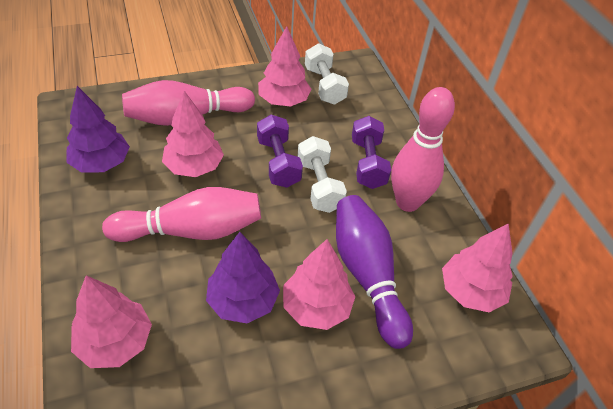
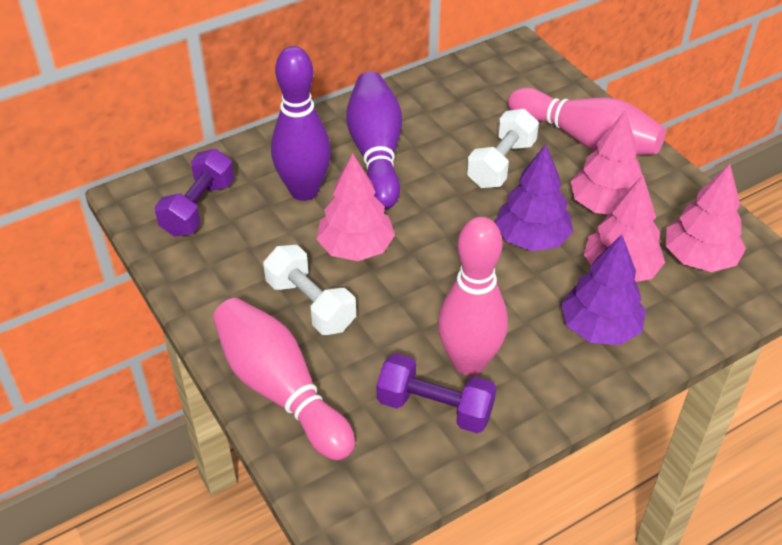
pink tree: [71,275,152,368] [162,91,224,177] [258,26,311,107] [283,239,355,330] [442,224,513,312] = 5 -> [316,153,395,261] [571,111,642,214] [584,175,665,282] [666,164,746,272] = 4
purple bowling pin: [336,195,413,349] = 1 -> [271,46,331,201] [346,71,402,210] = 2

